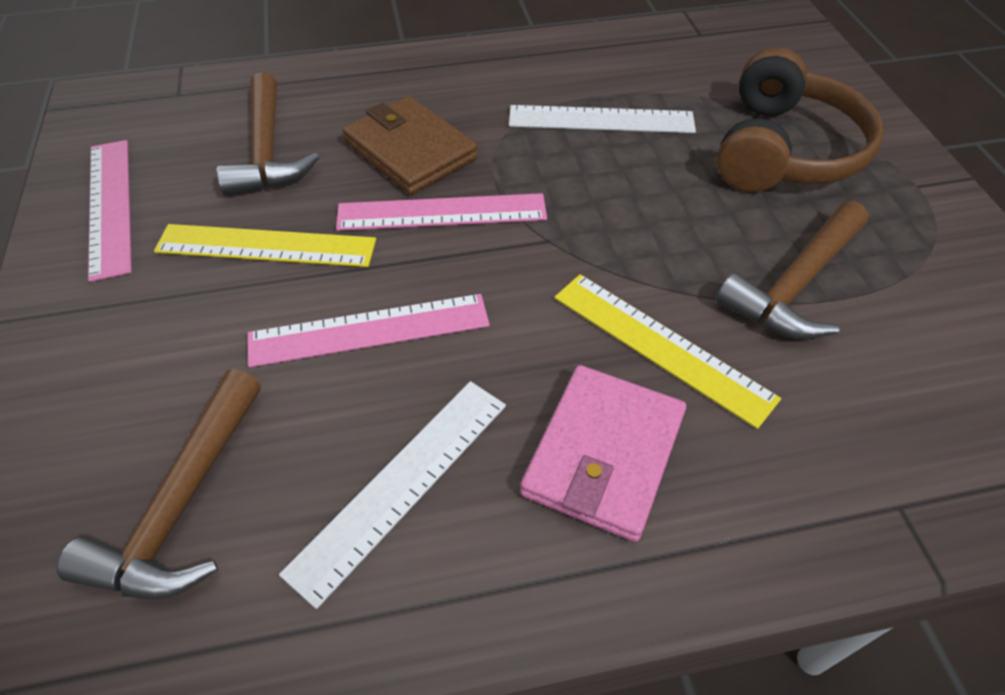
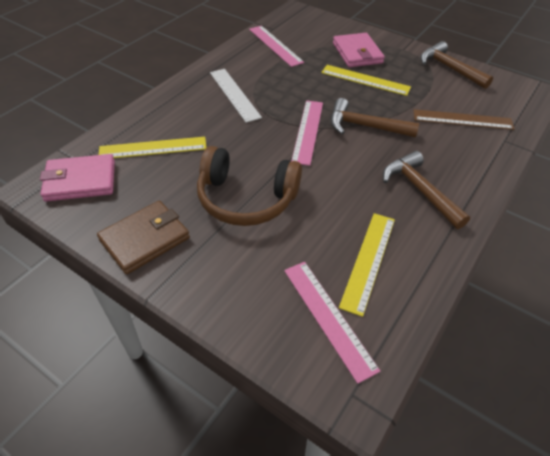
brown ruler: none = 0 -> [413,109,514,130] = 1
pink wallet: [520,365,686,542] = 1 -> [40,154,115,202] [333,33,385,67] = 2
white ruler: [279,381,506,609] [509,105,696,133] = 2 -> [210,69,262,123] = 1
yellow ruler: [154,224,376,267] [554,274,781,429] = 2 -> [99,137,207,158] [321,65,411,96] [339,213,395,317] = 3

